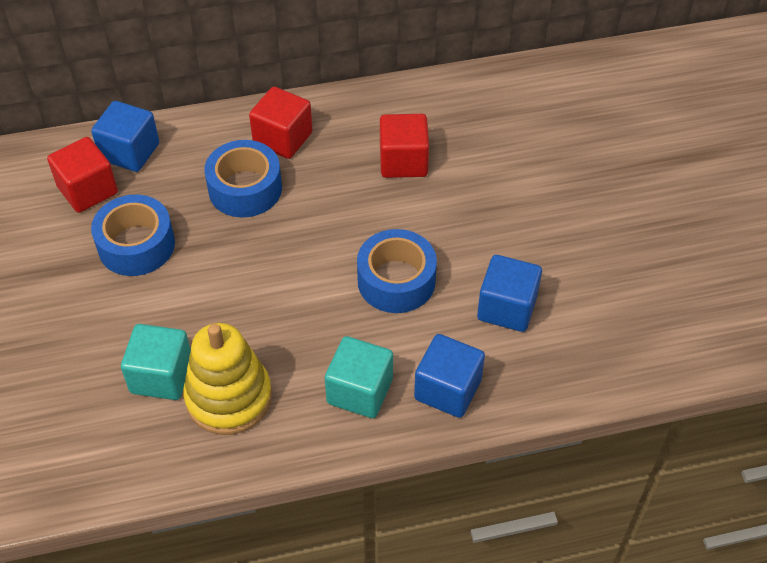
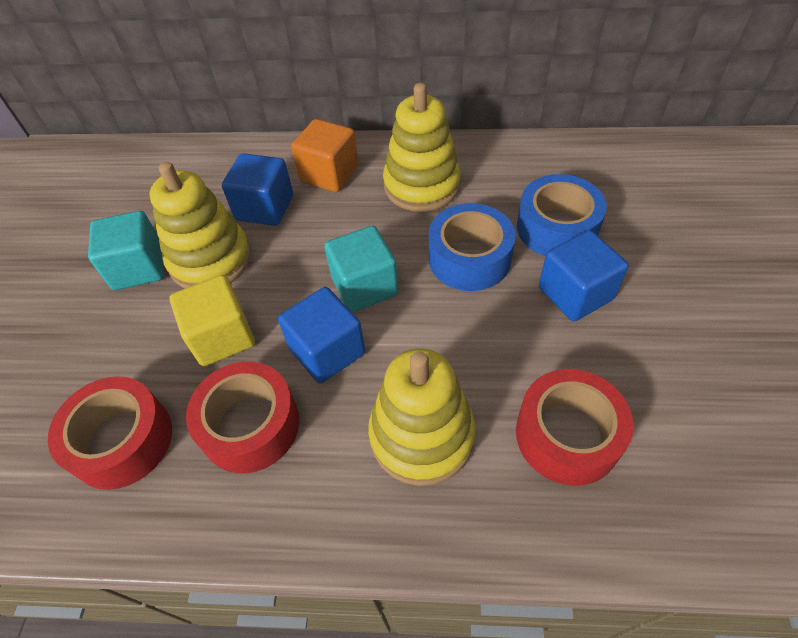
blue tape: [91,195,175,276] [204,140,282,217] [357,229,437,313] = 3 -> [429,203,516,291] [517,174,607,256] = 2
orange cube: none = 0 -> [291,119,359,192] = 1
red cube: [47,137,118,213] [249,87,313,159] [380,114,429,178] = 3 -> none = 0
red tape: none = 0 -> [48,376,172,490] [186,362,299,473] [516,369,633,486] = 3
yellow cube: none = 0 -> [169,275,255,366] = 1
yellow stacking toy: [183,323,272,435] = 1 -> [149,162,251,288] [368,348,476,486] [383,83,461,212] = 3

